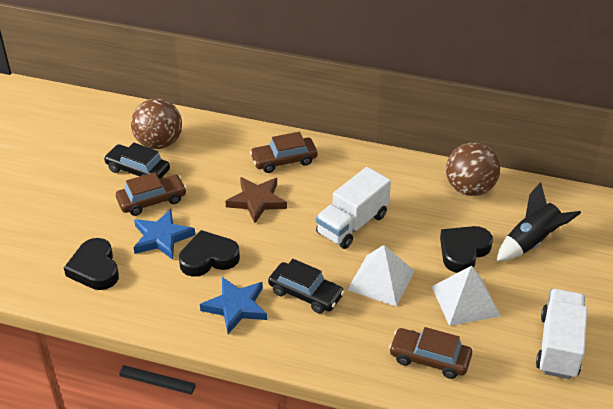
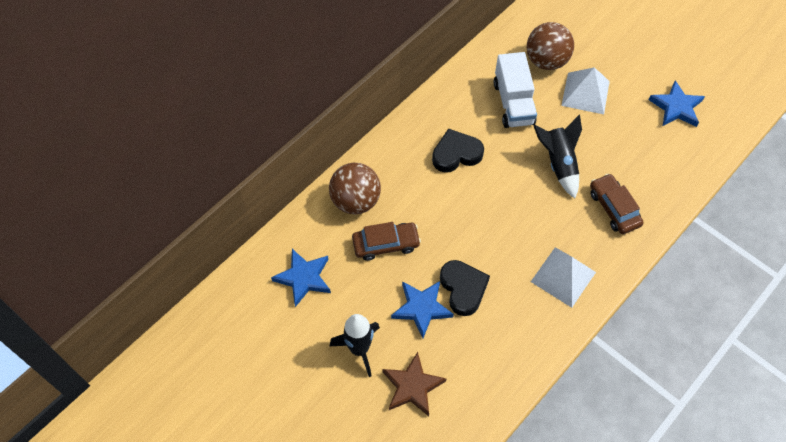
black car: [104,143,170,179] [268,259,345,314] = 2 -> none = 0
black heart: [64,238,119,290] [179,230,240,277] [440,226,493,273] = 3 -> [432,128,484,173] [440,260,490,316] = 2
black rocket: [497,182,581,261] = 1 -> [330,314,380,377] [533,114,582,198] = 2
blue star: [133,209,195,260] [200,277,267,334] = 2 -> [271,249,331,307] [391,281,454,338] [649,80,705,127] = 3
brown car: [116,172,187,216] [250,132,317,173] [389,327,472,379] = 3 -> [352,222,421,261] [590,174,644,234] = 2
white truck: [316,167,391,249] [536,289,587,379] = 2 -> [494,52,537,128] = 1

